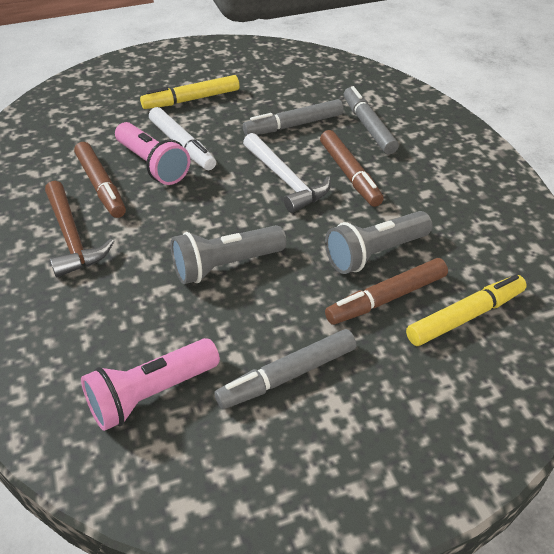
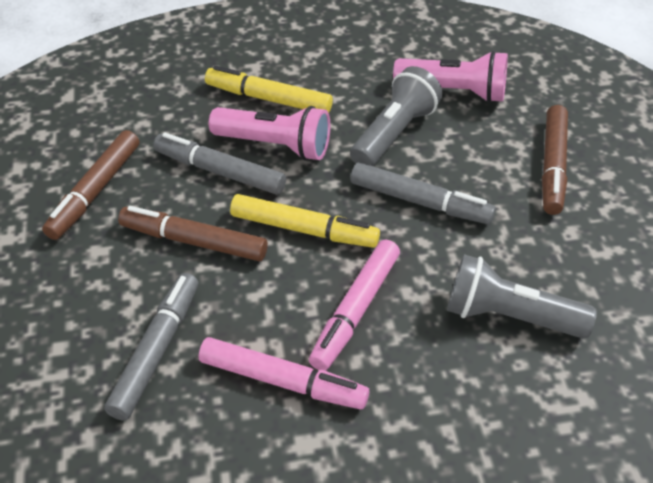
brown hammer: [45,181,114,277] = 1 -> none = 0
pink marker: none = 0 -> [199,337,369,409] [309,240,400,371] = 2
white hammer: [243,133,331,213] = 1 -> none = 0
white marker: [149,107,216,170] = 1 -> none = 0

